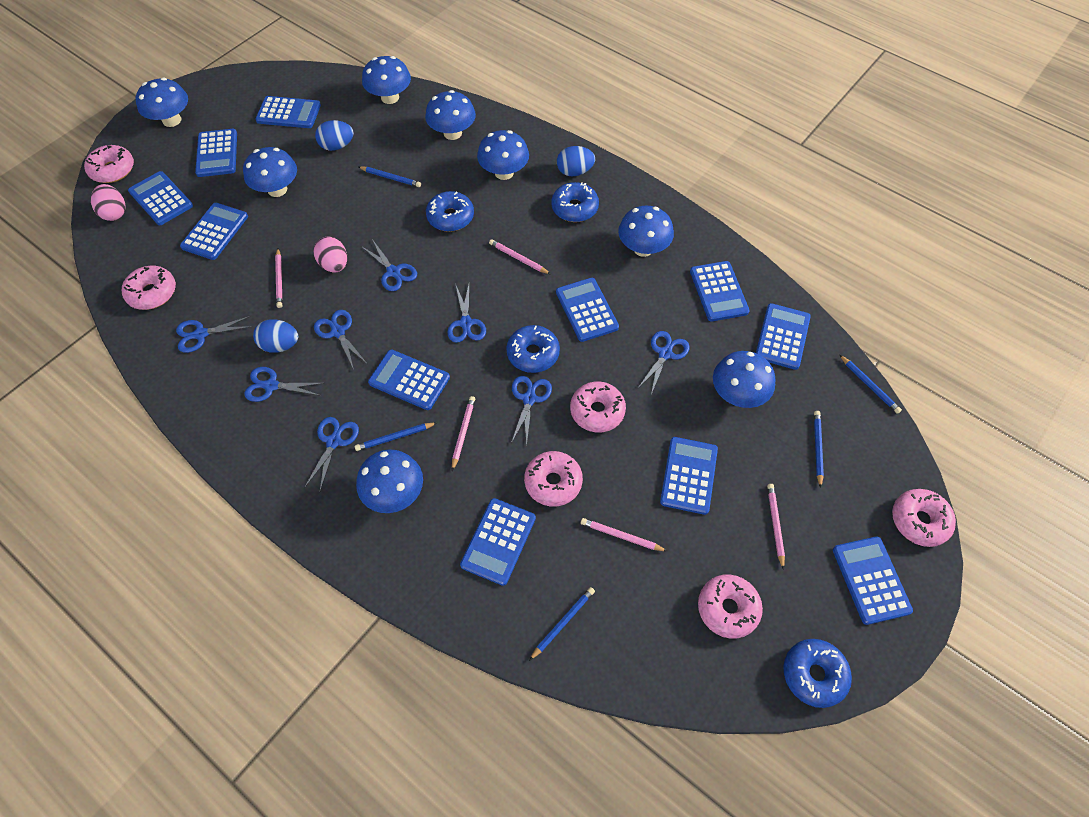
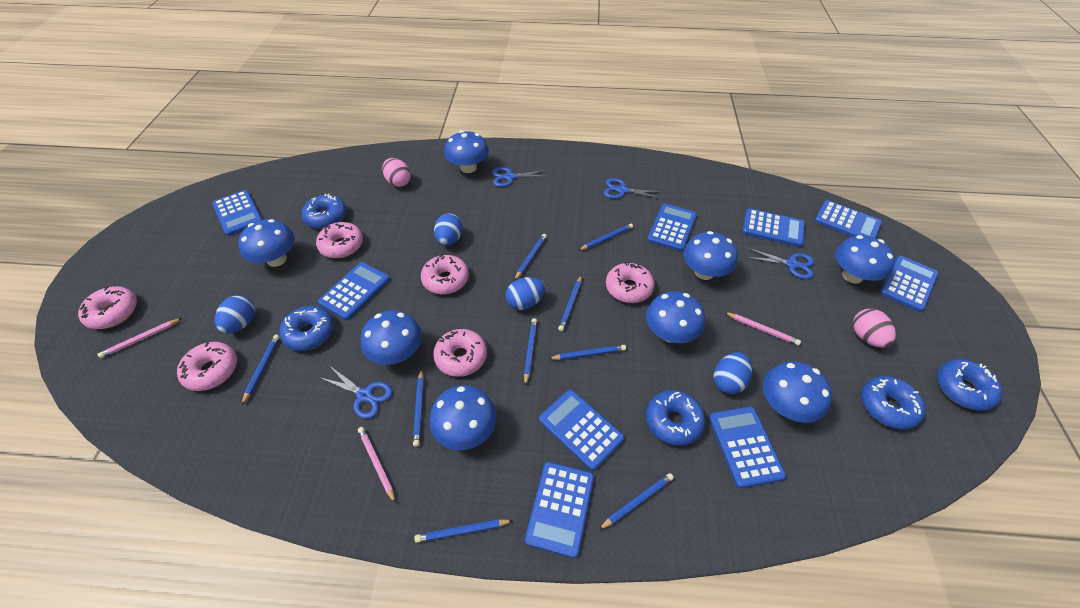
blue calculator: [128,171,193,225] [180,203,248,260] [195,129,237,177] [256,96,321,128] [368,350,450,410] [460,498,536,586] [556,278,619,342] [660,437,718,515] [690,261,750,321] [756,303,811,370] [833,537,913,625] = 11 -> [212,190,262,236] [318,262,390,320] [525,462,594,558] [539,390,624,471] [647,204,697,251] [709,406,786,488] [742,208,805,247] [814,200,882,238] [880,256,939,312] = 9
blue donut: [426,191,474,232] [506,325,560,373] [551,182,599,222] [783,639,852,708] = 4 -> [279,306,334,351] [302,194,347,229] [646,390,705,446] [861,376,925,430] [937,359,1003,411] = 5
blue egg: [253,319,298,353] [315,120,354,151] [557,146,595,176] = 3 -> [215,295,255,333] [434,213,463,246] [506,277,545,310] [714,352,752,394] = 4
blue pencil: [355,422,437,451] [359,166,421,187] [529,587,595,661] [814,411,824,488] [840,355,902,414] = 5 -> [242,335,280,405] [413,369,424,447] [414,519,514,543] [514,234,547,281] [524,318,537,386] [548,345,626,360] [558,275,582,331] [578,224,633,251] [599,473,674,530] = 9
blue scissors: [176,316,253,353] [244,367,324,402] [304,417,359,491] [314,310,366,370] [361,239,417,291] [447,283,486,343] [511,376,552,445] [637,331,690,395] = 8 -> [319,366,392,419] [492,167,549,187] [604,178,663,199] [745,248,814,279] = 4
pink pencil: [275,248,282,308] [452,396,475,471] [489,239,550,274] [581,518,667,551] [767,484,785,570] = 5 -> [97,318,182,358] [358,427,396,503] [724,312,801,345] = 3

